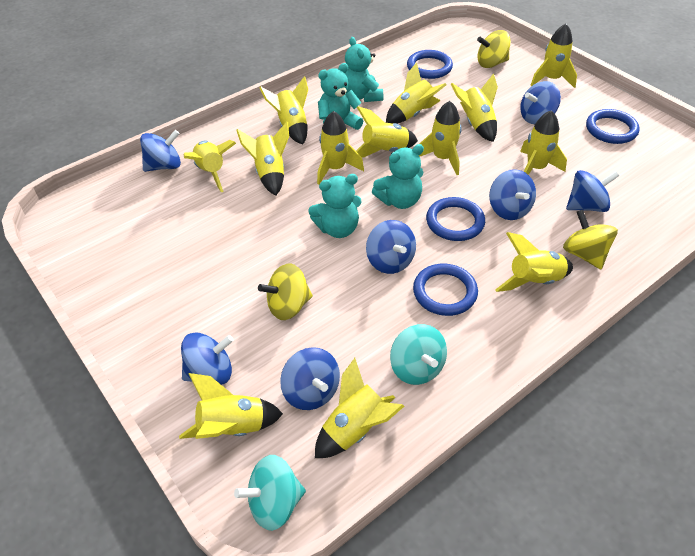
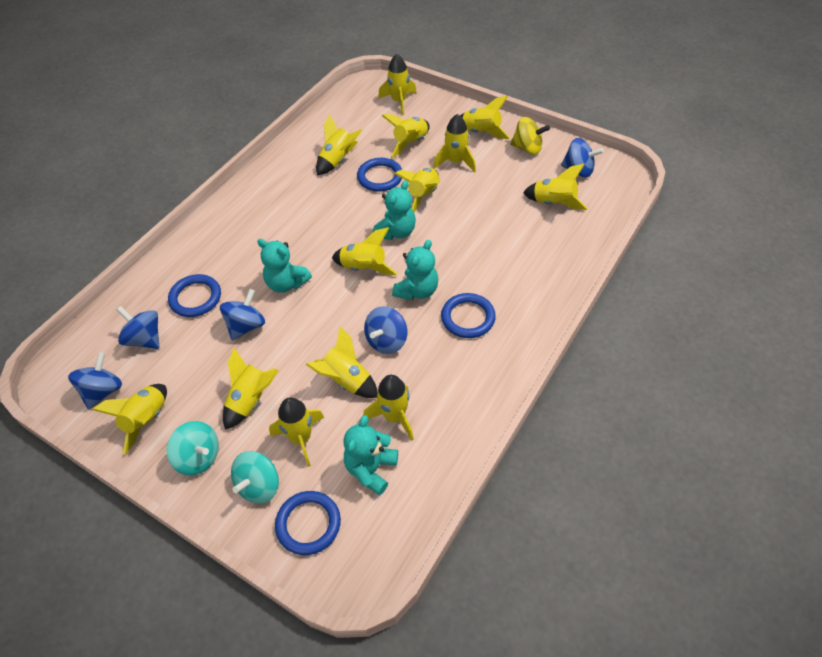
blue spinning top: [140,130,181,172] [181,333,233,385] [280,347,340,410] [366,220,416,274] [489,169,536,220] [520,81,561,124] [566,170,619,212] = 7 -> [68,352,122,409] [117,306,159,349] [220,289,265,340] [364,306,407,354] [561,138,604,177] = 5
yellow spinning top: [258,263,313,320] [477,30,511,68] [563,210,618,269] = 3 -> [510,117,550,155] = 1

